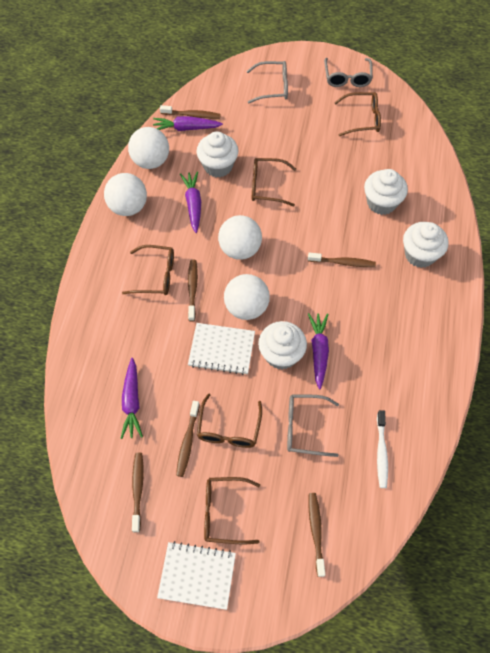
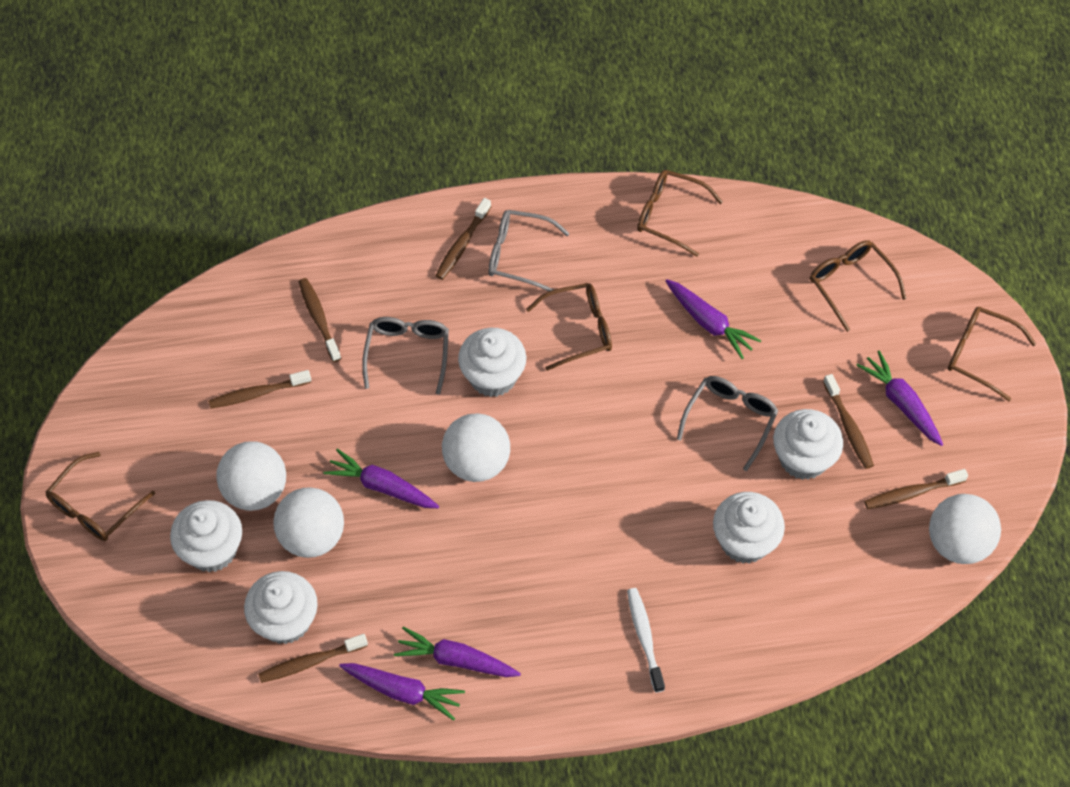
purple carrot: [120,358,143,439] [153,116,223,131] [180,171,201,233] [308,313,329,389] = 4 -> [323,449,439,508] [339,663,465,721] [394,627,521,677] [665,279,761,359] [856,350,943,446] = 5
white cupcake: [197,131,238,178] [258,321,307,369] [364,169,408,215] [403,222,448,268] = 4 -> [170,500,242,572] [244,571,318,644] [458,328,526,397] [713,492,785,563] [773,409,843,480] = 5
white notebook: [157,541,236,610] [188,323,255,375] = 2 -> none = 0

